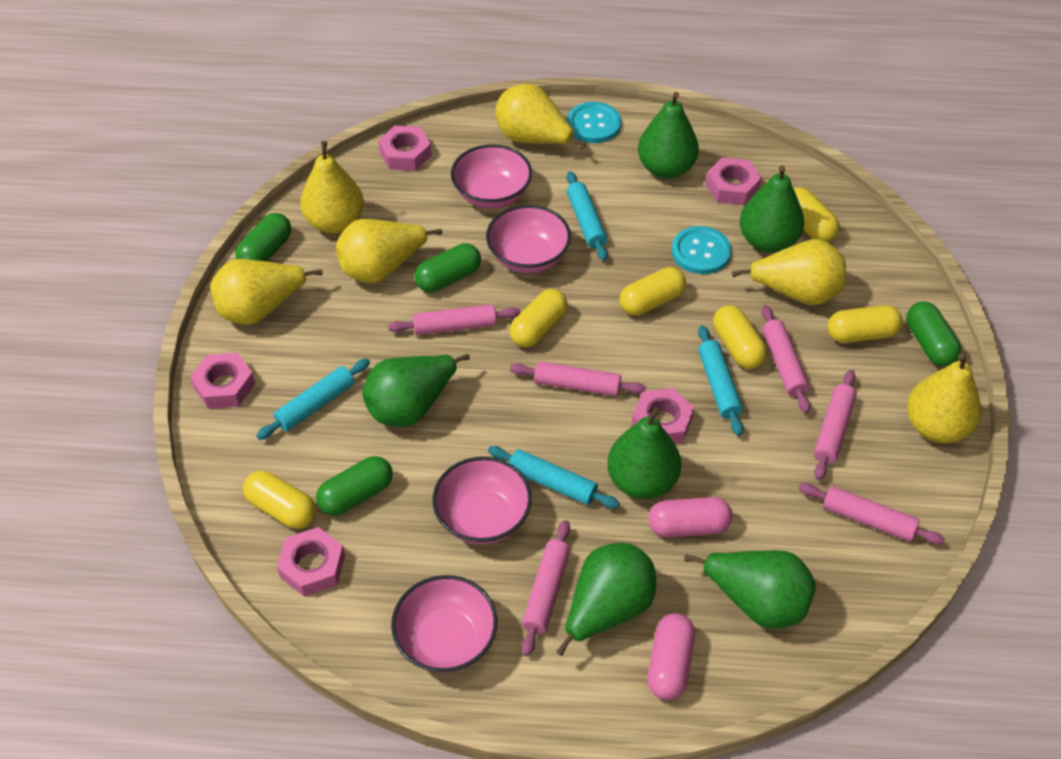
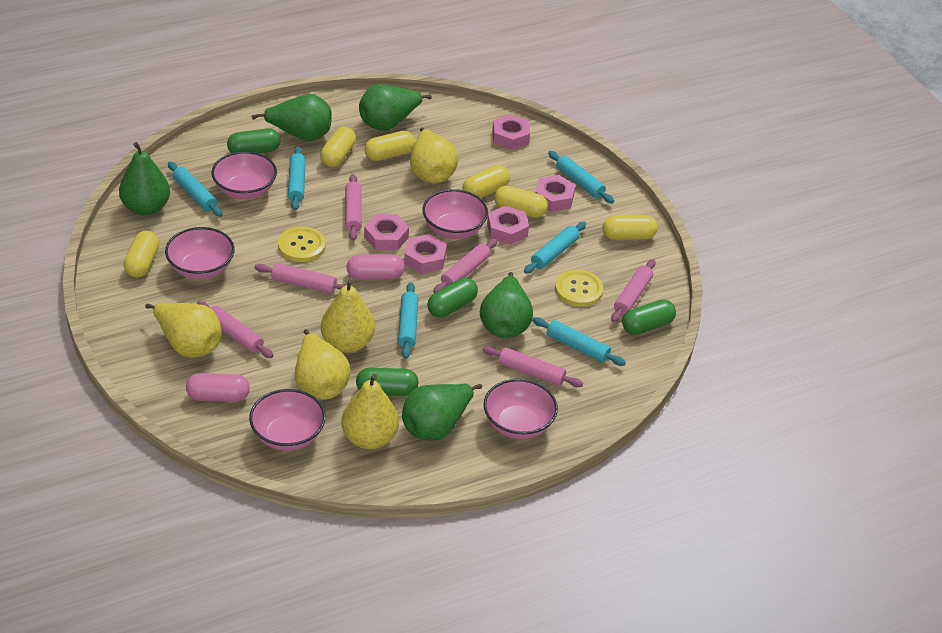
green pear: [362,354,470,427] [556,543,656,656] [607,407,681,499] [638,92,699,179] [684,550,816,629] [740,165,804,253] = 6 -> [119,142,170,216] [251,94,332,141] [359,84,432,131] [402,384,482,441] [480,272,533,338] = 5
pink bowl: [391,575,498,673] [433,457,532,544] [451,144,532,209] [486,205,571,273] = 4 -> [165,227,235,279] [211,151,277,200] [249,389,326,451] [422,189,488,239] [484,379,558,439] = 5
turquoise button: [567,102,621,143] [671,226,732,274] = 2 -> none = 0
turquoise rolling pin: [256,359,370,440] [488,446,620,509] [567,171,608,261] [698,325,743,436] = 4 -> [168,162,222,217] [288,146,306,210] [398,282,418,359] [524,222,586,274] [532,317,626,366] [548,151,614,203] = 6
yellow button: none = 0 -> [278,227,326,262] [555,270,604,307] = 2
yellow pear: [210,259,323,325] [300,141,364,233] [336,219,443,283] [495,84,586,149] [732,239,846,305] [907,353,981,443] = 6 -> [145,303,222,358] [295,329,351,400] [321,279,375,353] [341,374,399,449] [410,127,458,183] = 5

